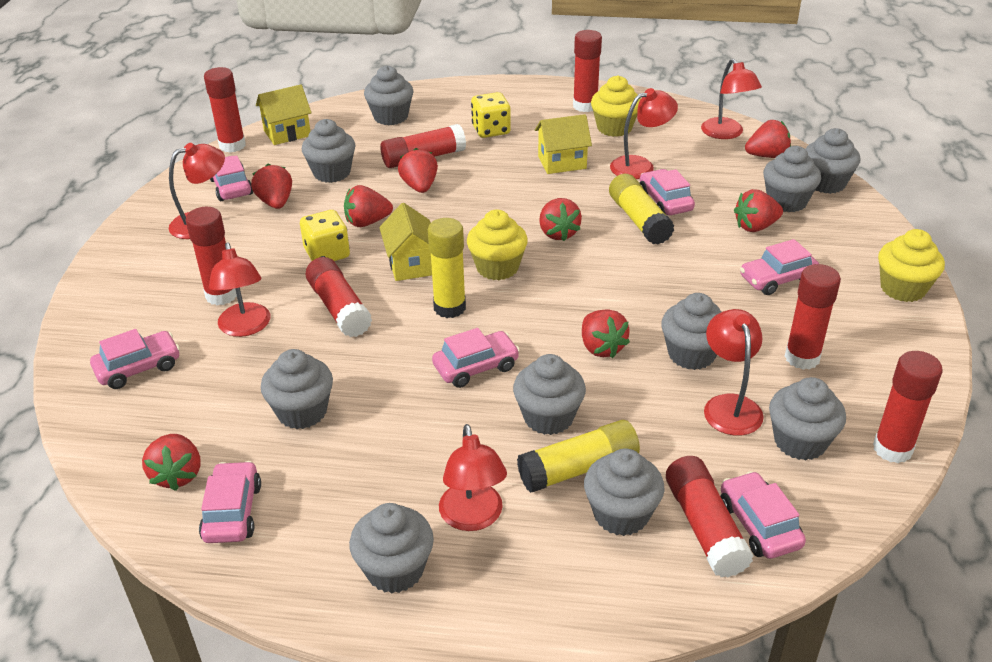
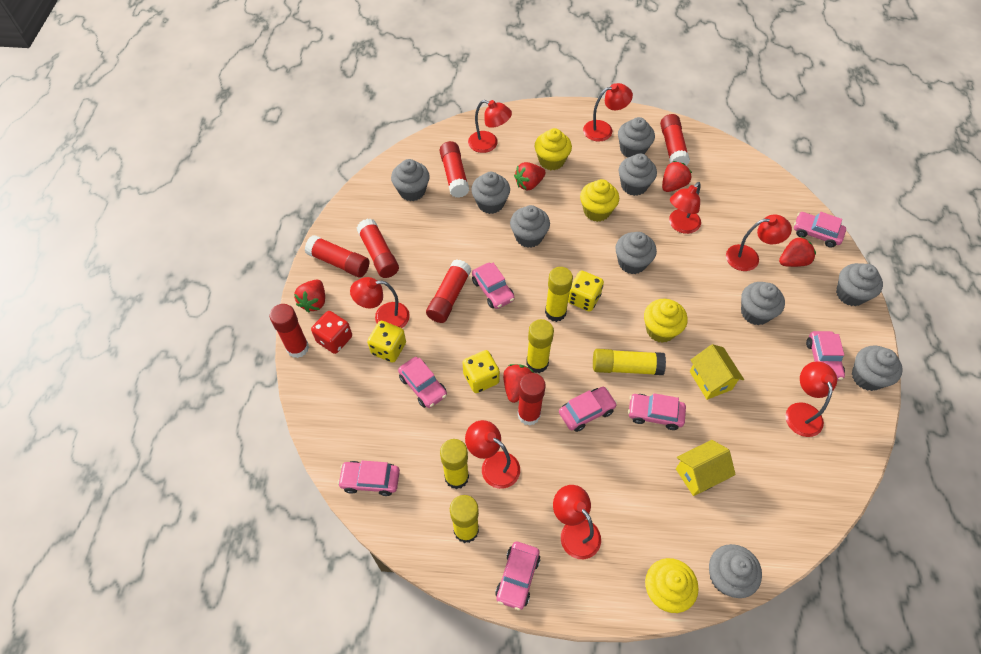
pink car: [90,329,180,389] [199,461,261,543] [210,155,253,201] [432,328,520,388] [640,169,695,215] [720,471,806,559] [740,239,819,295] = 7 -> [338,461,400,496] [398,357,447,408] [472,263,515,309] [495,542,540,610] [559,387,617,432] [628,393,686,430] [794,212,846,248] [806,331,845,380] = 8
red dice: none = 0 -> [311,311,352,354] = 1
red glue stick: [186,207,237,305] [204,67,246,153] [306,257,372,337] [381,124,466,168] [573,30,602,112] [666,456,754,577] [785,264,841,370] [873,351,943,463] = 8 -> [270,304,309,358] [305,235,369,278] [357,219,399,278] [426,259,471,323] [440,141,469,198] [517,373,546,426] [660,114,690,166] = 7
red lamp: [169,143,225,239] [209,242,270,337] [439,424,507,531] [610,88,678,179] [701,59,762,139] [704,309,764,436] = 6 -> [350,277,410,328] [465,420,520,489] [468,100,512,153] [553,485,601,559] [583,83,633,142] [669,182,701,234] [726,214,792,271] [785,361,837,437] = 8
red strawberry: [142,434,201,491] [251,164,292,209] [344,185,393,227] [398,148,438,193] [539,198,582,241] [582,309,630,358] [734,189,783,232] [745,120,791,158] = 8 -> [294,280,325,312] [503,364,534,403] [514,162,546,190] [662,161,692,192] [779,236,816,267] = 5
yellow cupcake: [467,210,528,280] [591,75,641,137] [878,229,945,302] = 3 -> [534,128,572,170] [580,179,619,222] [644,299,688,343] [645,558,699,613] = 4
yellow dice: [300,210,350,261] [471,92,511,138] = 2 -> [367,321,406,363] [462,350,500,393] [568,270,604,312] = 3
yellow glue stick: [428,218,466,318] [517,420,640,493] [609,174,674,245] = 3 -> [440,439,469,489] [450,495,479,543] [526,319,554,373] [545,267,573,322] [593,349,666,375] = 5
yellow house: [256,84,312,145] [379,203,432,281] [535,114,592,174] = 3 -> [676,440,736,496] [690,344,744,400] = 2

